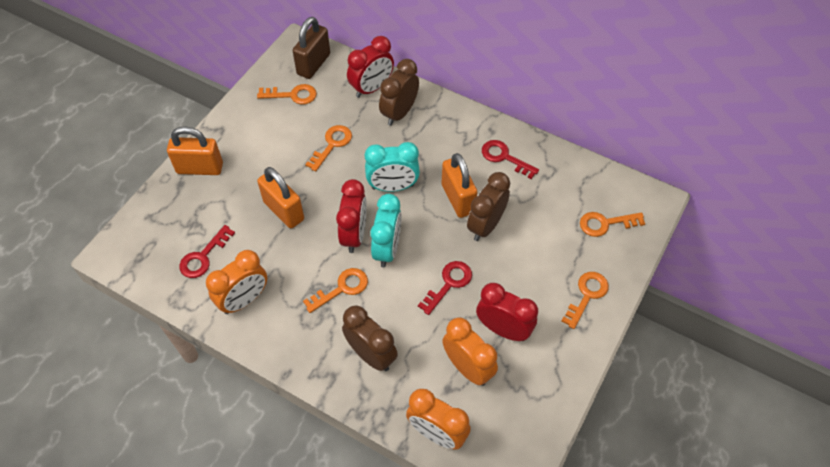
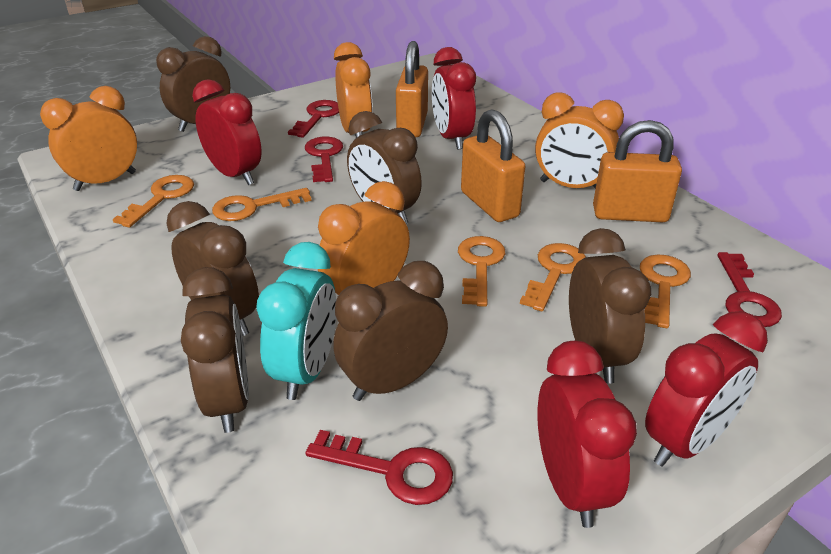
brown clock: [342,305,398,371] [379,59,419,126] [467,172,510,241] = 3 -> [156,36,230,132] [166,201,259,336] [181,267,249,433] [333,261,448,401] [347,111,422,224] [569,228,651,384] = 6
brown padlock: [293,17,330,79] = 1 -> none = 0
orange clock: [206,250,267,314] [406,389,471,450] [442,318,498,386] = 3 -> [40,86,137,191] [318,181,410,295] [334,42,373,138] [535,92,624,189] = 4
red clock: [336,179,367,253] [347,36,394,98] [476,283,538,341] = 3 -> [192,79,262,185] [432,47,476,150] [537,341,637,528] [645,311,768,467] = 4
red key: [179,225,235,278] [418,261,472,315] [482,140,539,179] = 3 -> [288,100,339,138] [305,136,343,182] [306,430,453,505] [718,252,782,327] = 4
turquoise clock: [365,142,420,192] [370,194,402,268] = 2 -> [256,242,336,400] = 1

